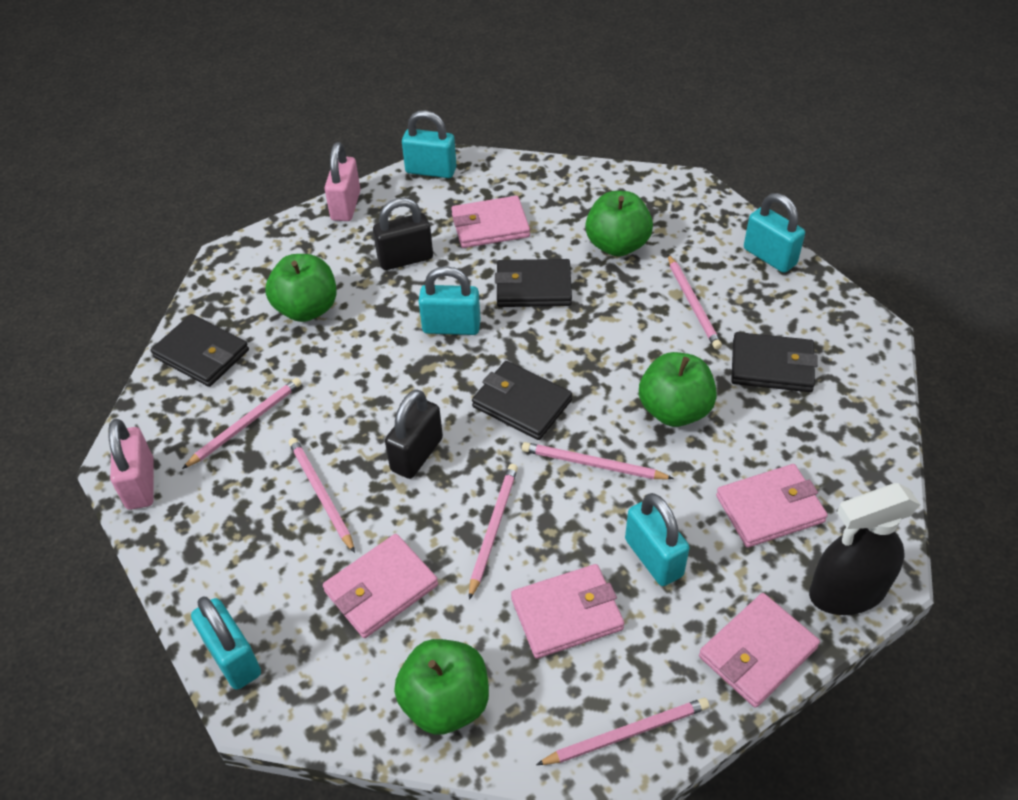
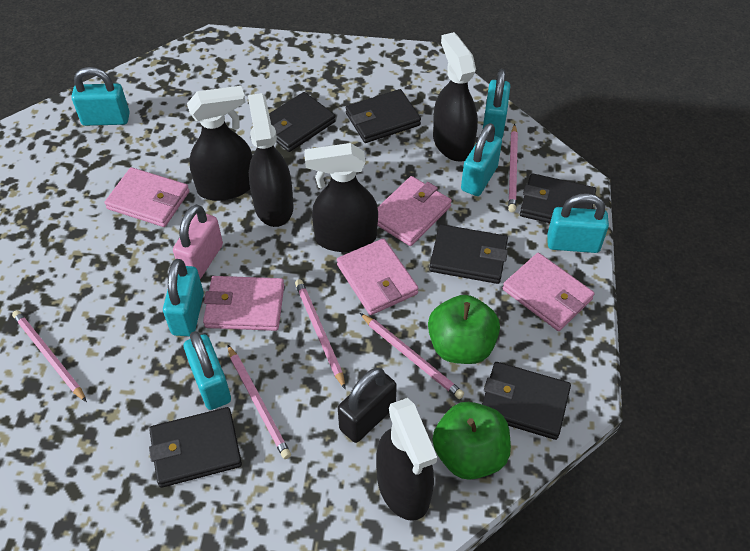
black padlock: [373,198,433,270] [385,389,443,479] = 2 -> [338,368,397,443] = 1
black spray bottle: [809,483,920,615] = 1 -> [187,86,253,201] [248,93,294,227] [305,143,378,252] [376,398,437,521] [433,32,478,162] = 5
black wallet: [151,314,249,387] [472,361,572,440] [495,259,572,307] [731,332,818,392] = 4 -> [149,407,242,488] [269,92,336,152] [346,89,421,143] [429,224,508,284] [482,362,571,440] [520,173,596,223] = 6
green apple: [265,254,337,322] [394,639,489,735] [585,191,653,256] [639,352,717,427] = 4 -> [428,295,500,364] [433,402,511,480] = 2
pink padlock: [108,419,154,510] [325,142,361,221] = 2 -> [173,204,223,279] = 1
pink pencil: [182,378,301,469] [289,438,355,553] [469,464,518,600] [522,442,674,479] [536,698,709,765] [668,255,722,349] = 6 -> [12,310,87,402] [227,344,291,459] [295,279,345,389] [360,313,464,399] [508,124,518,212] = 5
turquoise padlock: [191,597,261,690] [402,110,457,178] [419,266,480,335] [625,493,690,586] [744,193,805,273] = 5 -> [72,67,130,126] [163,259,204,336] [184,331,231,410] [461,123,502,196] [482,69,510,139] [547,193,609,253] = 6

